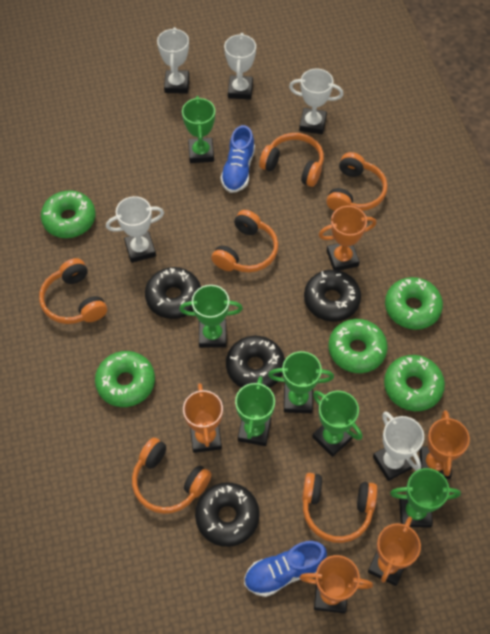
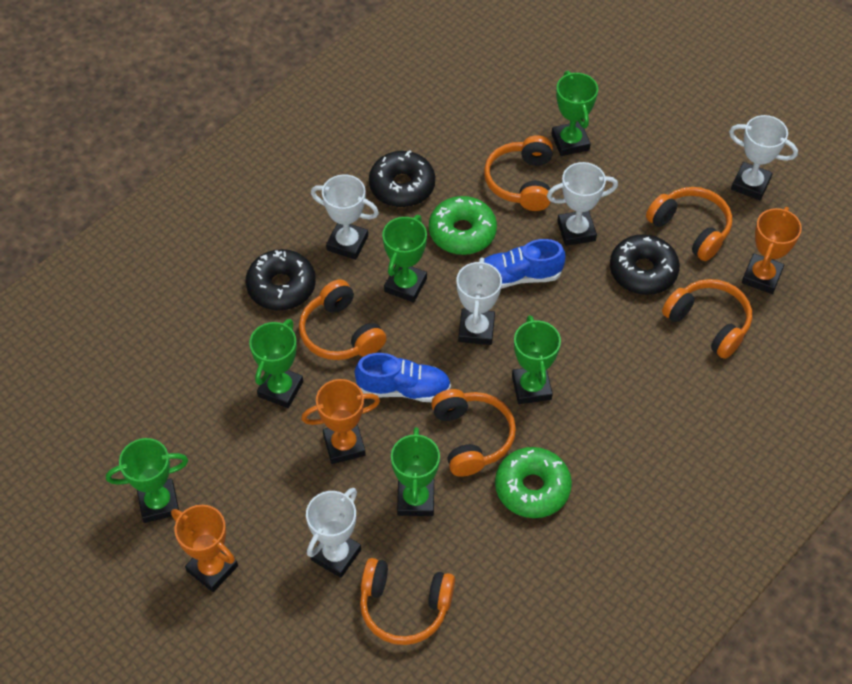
black donut: [145,267,201,319] [195,482,260,547] [226,336,285,388] [304,270,361,322] = 4 -> [246,249,316,310] [369,150,435,207] [610,234,680,295] = 3
green donut: [41,190,96,238] [95,351,155,407] [329,319,387,373] [384,355,445,411] [385,277,443,330] = 5 -> [429,196,497,255] [495,447,572,518] = 2
orange trophy: [183,383,223,453] [300,555,373,614] [319,206,376,271] [368,517,421,586] [420,410,470,479] = 5 -> [171,505,238,592] [301,379,380,464] [742,207,802,294] = 3

